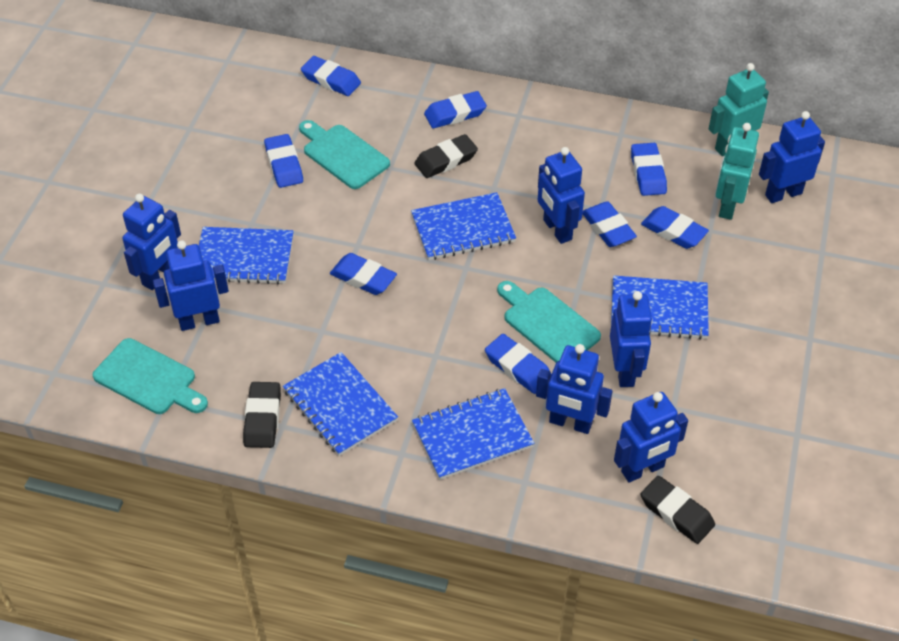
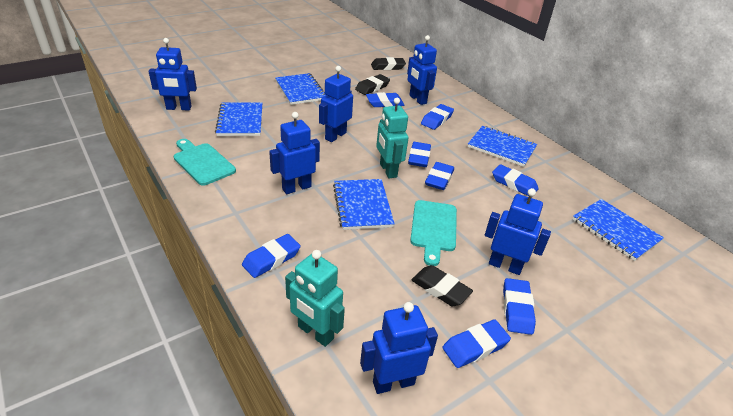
blue robot: [122,194,181,290] [153,240,229,331] [536,344,612,434] [538,147,585,244] [610,291,653,387] [614,392,688,483] [759,111,825,203] = 7 -> [148,38,197,111] [269,112,320,194] [319,66,353,142] [360,302,438,394] [407,35,437,105] [485,188,551,275] = 6
turquoise cutting board: [93,338,208,414] [299,120,390,189] [497,281,601,363] = 3 -> [174,139,236,185] [410,200,457,266] = 2

